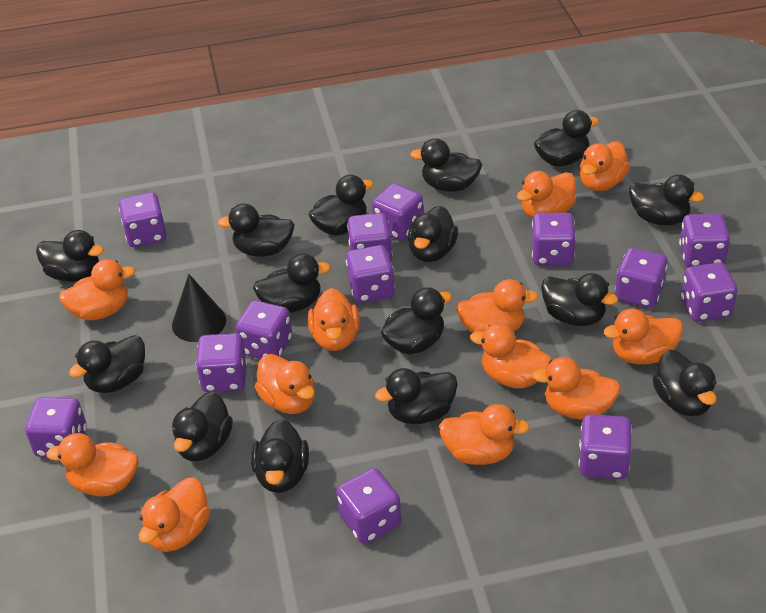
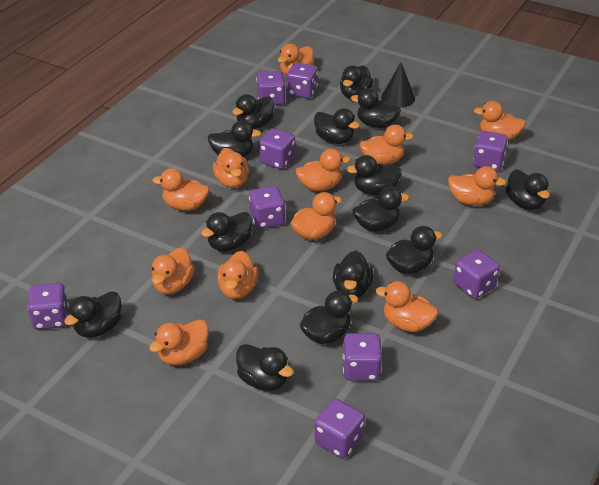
black duck: [36,230,104,282] [69,335,145,393] [172,392,233,461] [218,203,295,257] [251,419,309,493] [253,254,331,313] [308,175,373,235] [375,368,458,424] [381,287,452,354] [408,206,458,262] [410,138,482,192] [534,110,599,166] [541,273,618,326] [629,174,704,225] [653,350,717,416] = 15 -> [64,291,121,338] [201,212,252,251] [208,120,261,157] [232,94,274,129] [236,344,293,391] [300,291,358,344] [314,108,360,144] [333,251,373,297] [340,65,373,99] [346,155,402,195] [350,88,401,128] [353,187,409,231] [386,226,442,274] [506,169,550,210] = 14
purple dice: [25,397,87,457] [119,192,167,247] [196,333,247,392] [236,300,292,359] [336,468,401,544] [346,245,395,303] [347,213,392,261] [372,183,423,241] [532,213,576,265] [579,414,632,479] [615,248,668,308] [679,214,730,267] [681,262,738,322] = 13 -> [27,283,69,330] [249,186,285,229] [256,71,286,105] [259,128,295,169] [287,63,318,98] [314,399,365,458] [343,333,382,381] [453,249,500,299] [473,131,508,171] = 9

